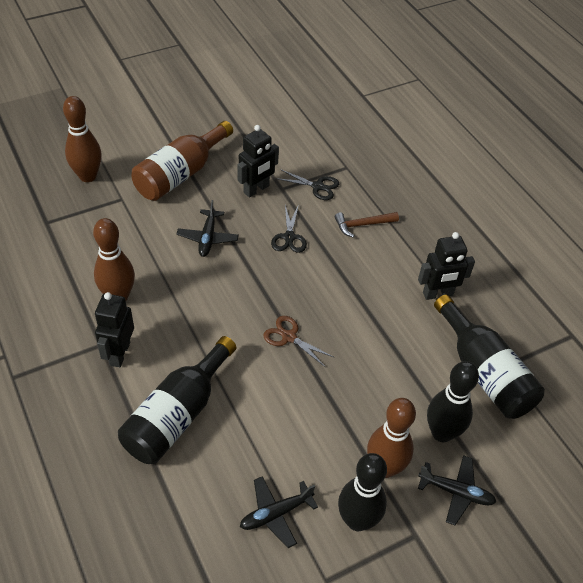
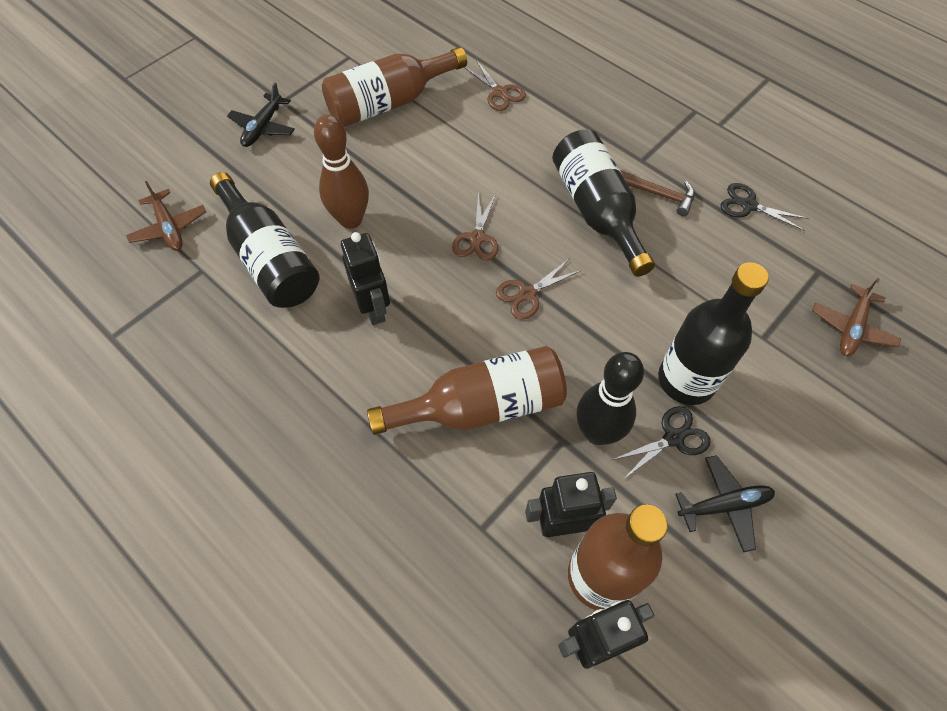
black bottle: [118,336,236,464] [434,295,545,419] = 2 -> [210,172,319,308] [552,129,655,277] [658,262,769,405] = 3
black bowling pin: [338,453,387,531] [427,361,479,442] = 2 -> [577,352,644,445] = 1
black plane: [177,200,239,257] [240,476,318,548] [418,455,496,525] = 3 -> [227,83,295,147] [675,455,775,553] = 2
brown bottle: [131,121,233,201] = 1 -> [322,47,467,127] [367,346,567,435] [568,504,668,610] = 3
brown bowling pin: [63,96,102,182] [93,218,135,301] [367,398,416,478] = 3 -> [314,115,369,229] = 1
brown plane: none = 0 -> [126,181,206,251] [812,278,901,356] = 2
brown scissors: [263,316,335,367] = 1 -> [452,192,498,261] [464,60,526,111] [496,258,582,320] = 3

